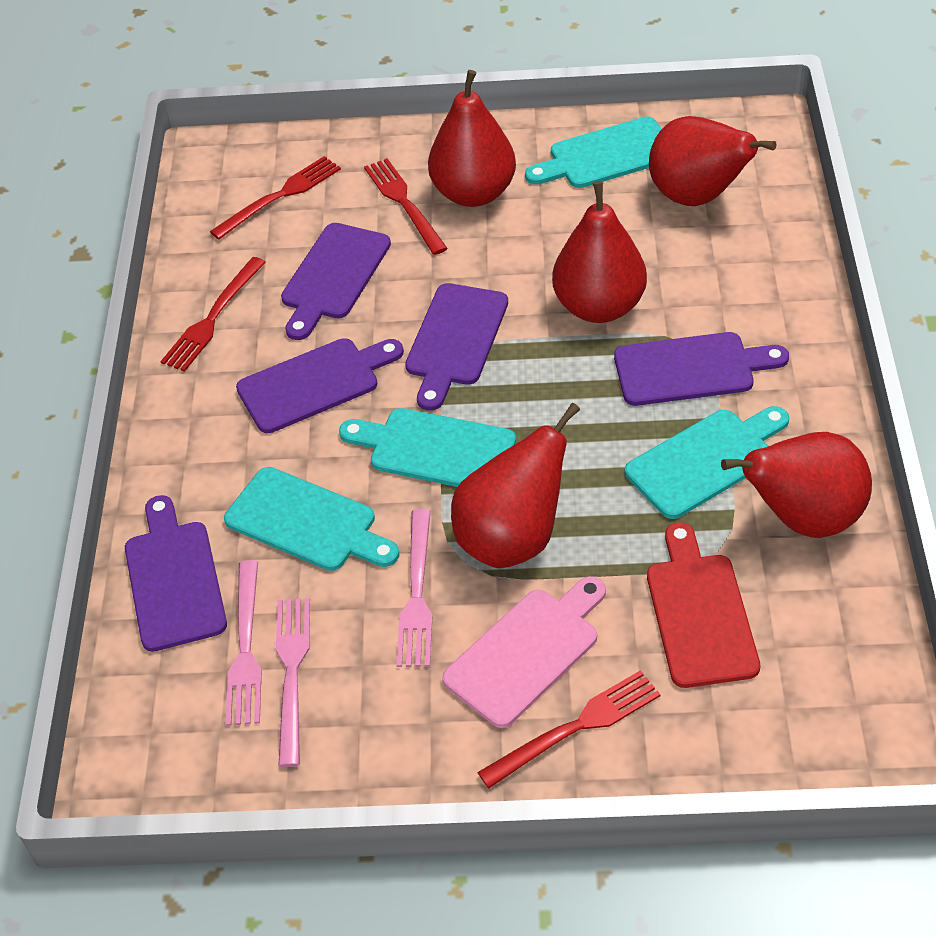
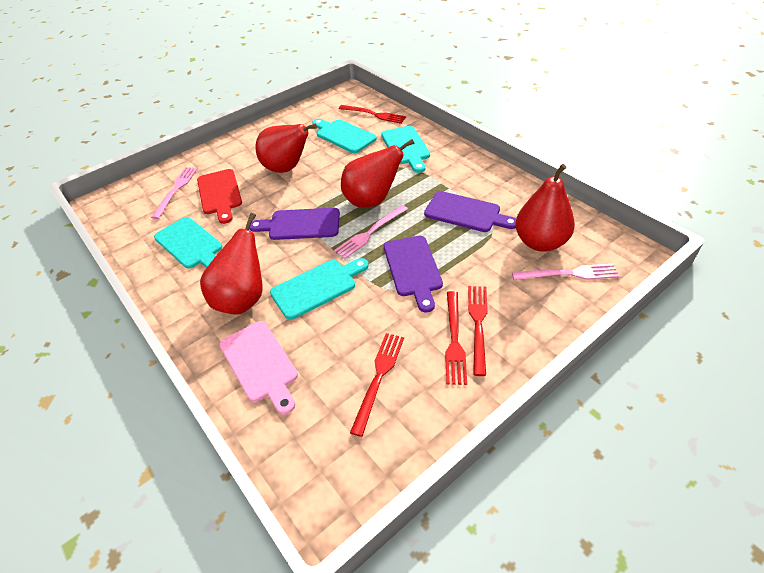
purple cutting board: [125,495,227,652] [236,338,404,433] [281,223,391,340] [405,283,508,411] [614,332,789,406] = 5 -> [249,208,340,240] [384,236,443,312] [424,191,516,232] = 3
red pear: [428,70,516,207] [451,403,580,568] [552,181,647,323] [649,116,776,206] [721,432,872,538] = 5 -> [200,213,263,315] [256,124,317,173] [341,139,414,208] [515,164,575,252] = 4

